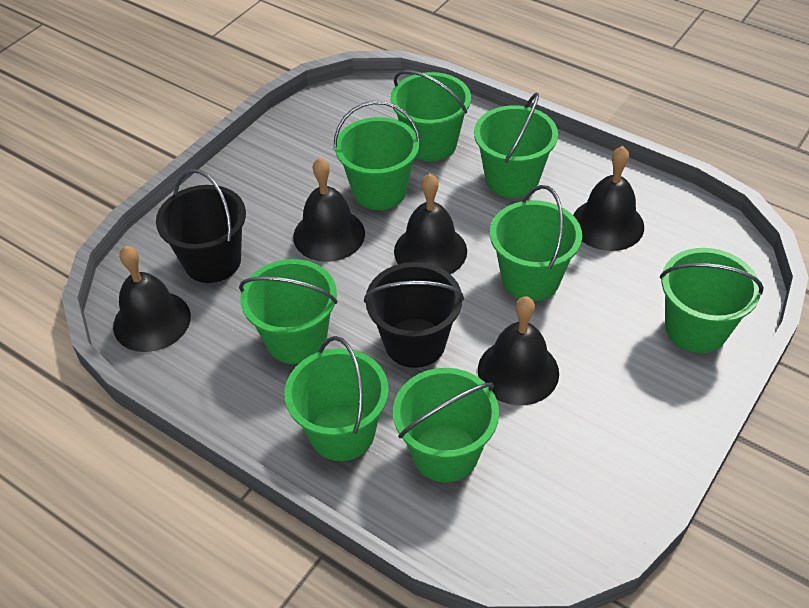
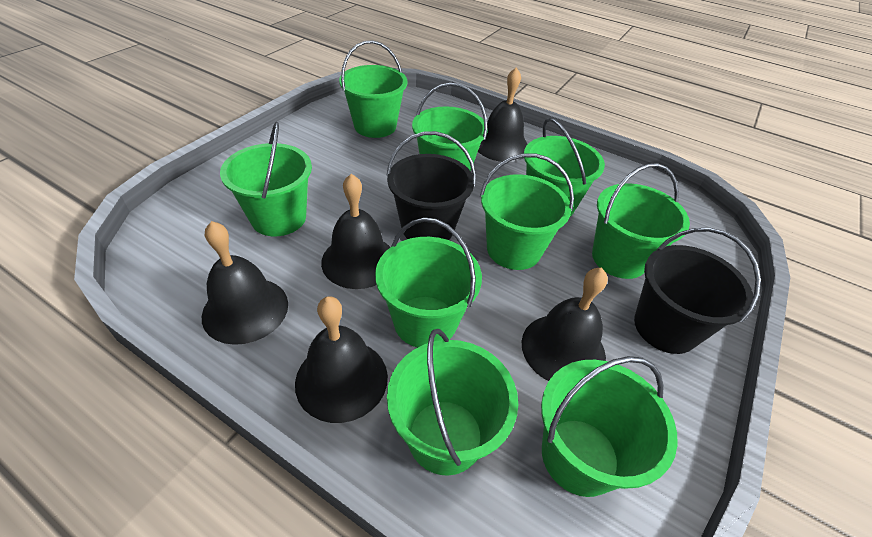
green bucket: [239,259,338,364] [285,336,389,461] [334,101,421,210] [391,70,471,161] [393,368,499,482] [474,93,558,198] [490,185,582,301] [660,248,764,353] = 8 -> [220,122,312,236] [339,40,408,138] [375,217,482,348] [387,329,518,476] [412,83,488,171] [480,153,574,270] [524,118,605,218] [541,356,678,497] [592,163,690,279] = 9

